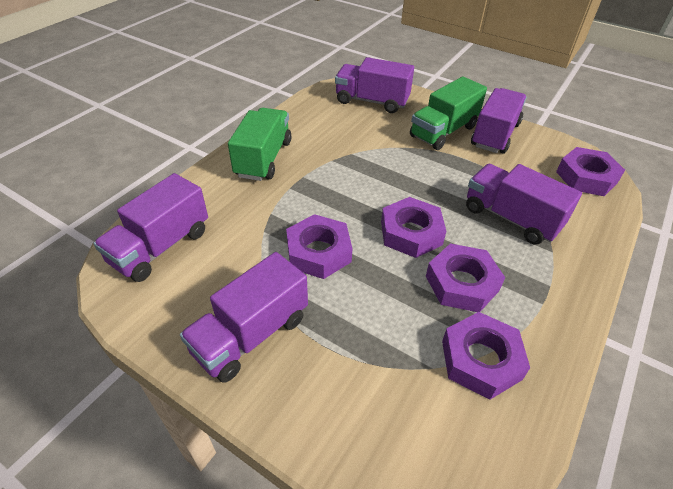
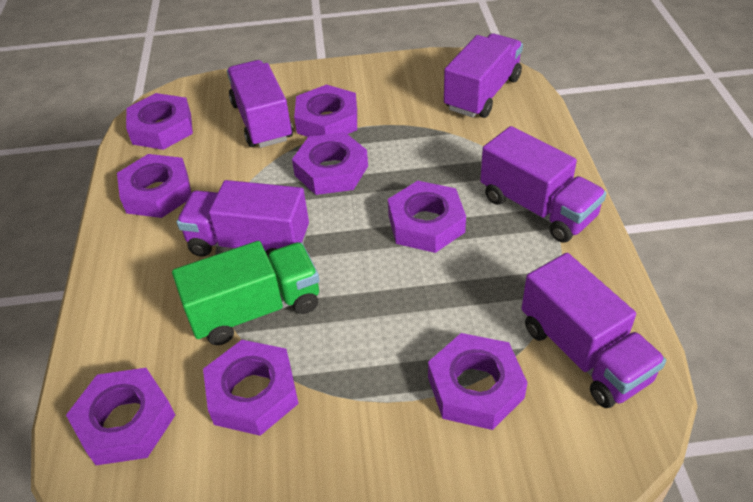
green truck: [228,108,291,181] [410,76,487,150] = 2 -> [172,241,320,345] = 1
purple nut: [286,214,352,279] [381,197,447,258] [426,244,505,312] [442,312,530,400] [556,147,625,196] = 5 -> [66,368,175,465] [117,154,192,218] [126,93,193,150] [203,340,299,436] [292,132,368,195] [294,84,357,137] [388,181,466,253] [428,333,528,430] = 8

